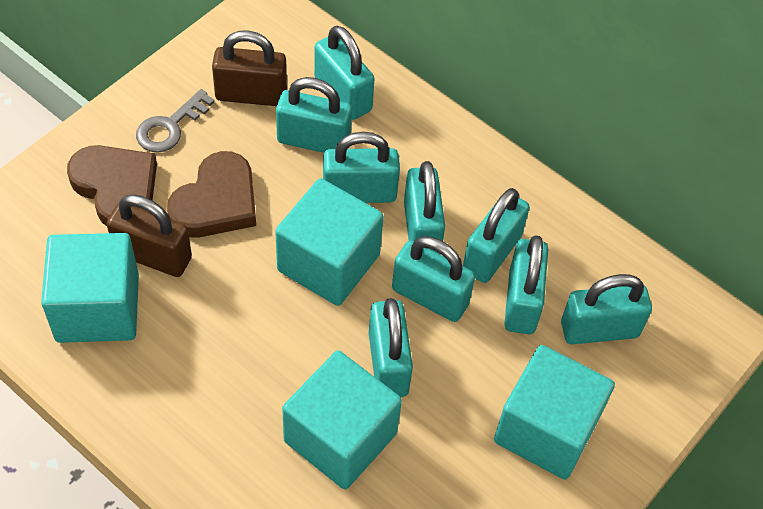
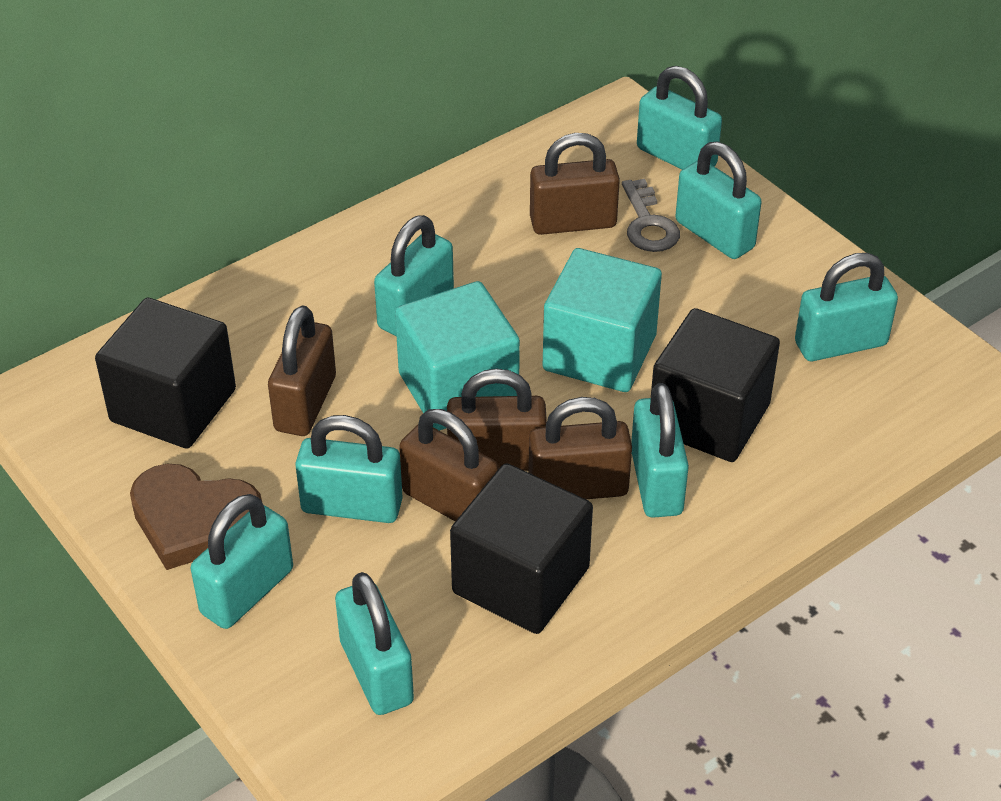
black cube: none = 0 -> [95,298,236,448] [450,463,593,634] [651,308,780,462] = 3
brown heart: [67,145,157,226] [167,151,256,238] = 2 -> [130,464,262,570] = 1
brown padlock: [107,195,192,277] [212,30,287,106] = 2 -> [268,305,336,436] [399,409,499,521] [447,369,547,471] [528,397,632,499] [530,133,620,235] = 5
turquoise cube: [41,233,139,343] [275,178,384,306] [282,350,402,489] [494,345,615,479] = 4 -> [395,281,520,431] [543,248,662,392] = 2
turquoise padlock: [276,77,352,153] [314,26,375,120] [323,132,400,203] [369,298,413,397] [392,236,475,322] [404,161,445,254] [463,188,530,283] [504,235,548,334] [561,274,652,344] = 9 -> [191,494,293,629] [295,415,403,523] [335,572,414,715] [374,215,454,336] [631,383,689,518] [637,66,722,170] [675,142,761,259] [795,253,898,361] = 8

